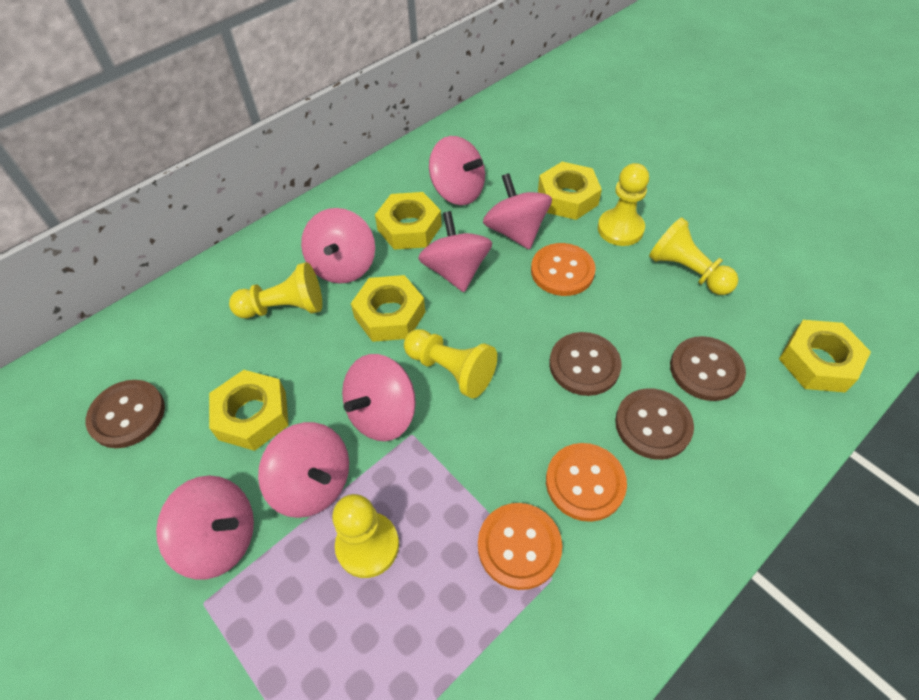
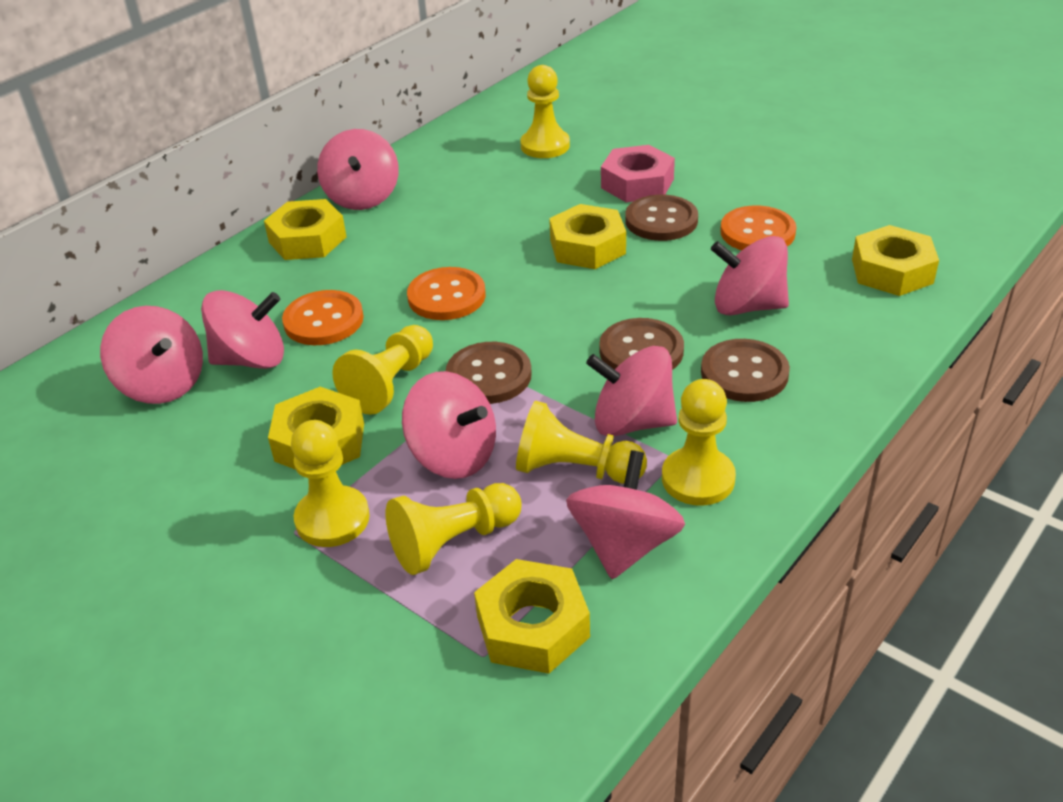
pink nut: none = 0 -> [601,145,675,202] = 1
yellow pawn: [229,262,322,318] [332,494,399,578] [404,329,497,399] [598,163,649,246] [649,218,738,295] = 5 -> [291,420,370,547] [332,325,433,415] [386,483,521,575] [516,401,647,484] [520,65,570,158] [662,379,736,506] = 6

